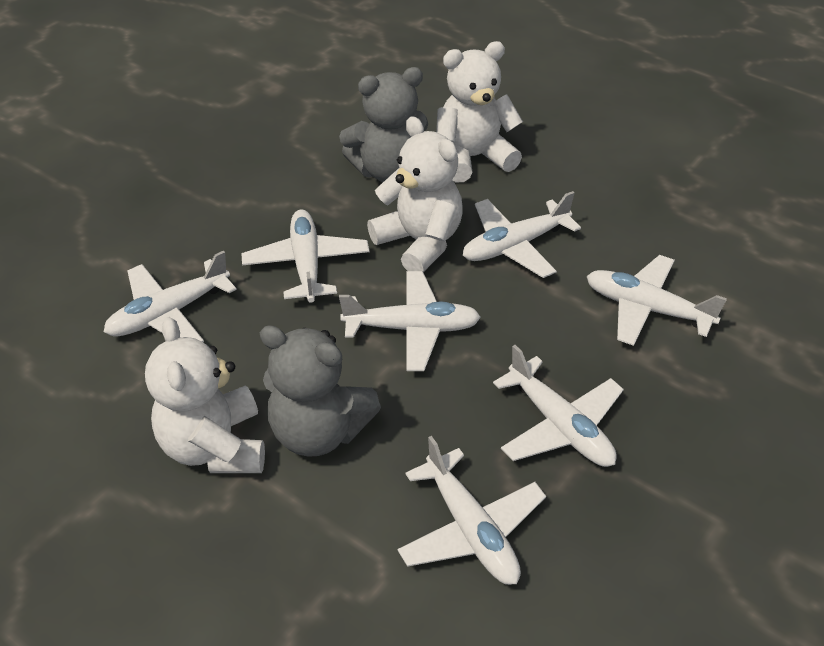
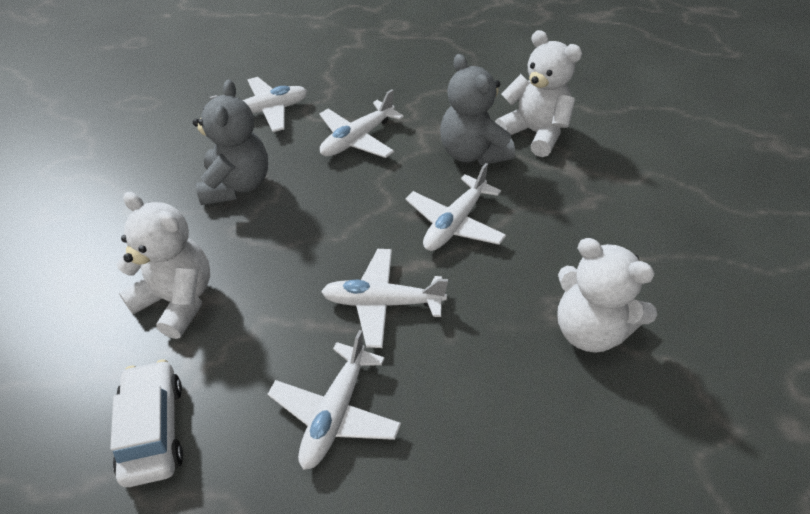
white car: none = 0 -> [110,359,183,487] = 1
white plane: [104,250,237,342] [241,210,369,303] [339,271,481,371] [397,436,546,585] [463,191,581,278] [493,345,624,467] [587,255,727,346] = 7 -> [210,77,308,132] [268,330,401,470] [320,89,404,158] [321,249,448,348] [406,163,506,251] = 5

